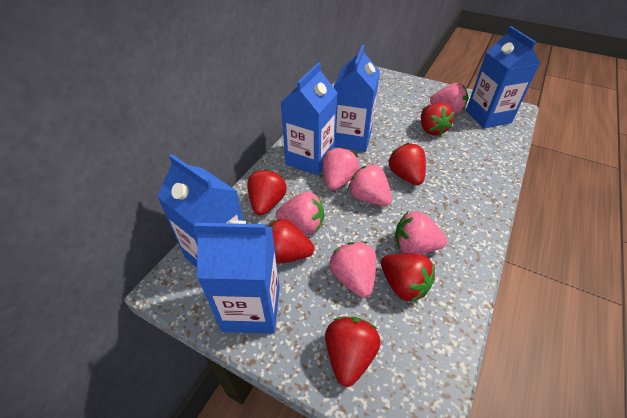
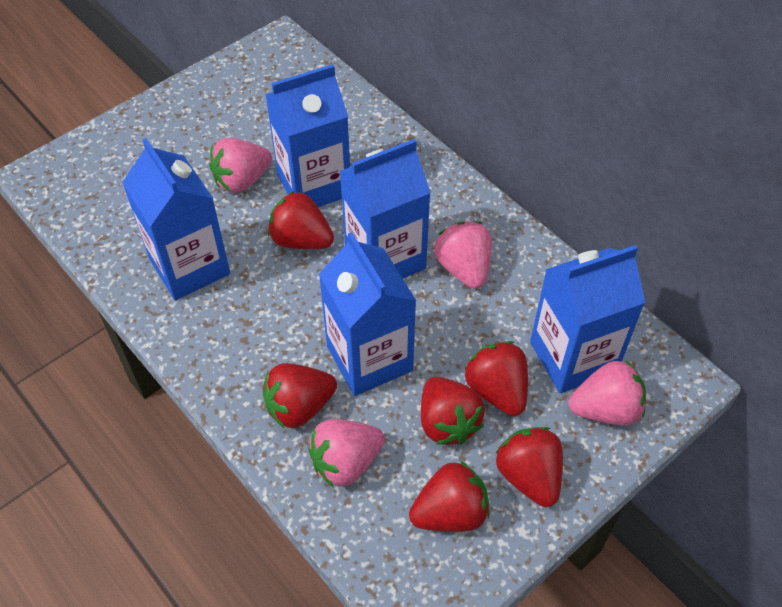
pink strawberry: [276,192,324,234] [323,147,359,190] [330,241,376,298] [348,164,392,206] [395,211,447,254] [430,82,468,114] = 6 -> [209,138,272,193] [308,419,385,488] [434,221,492,289] [569,361,646,425] = 4

